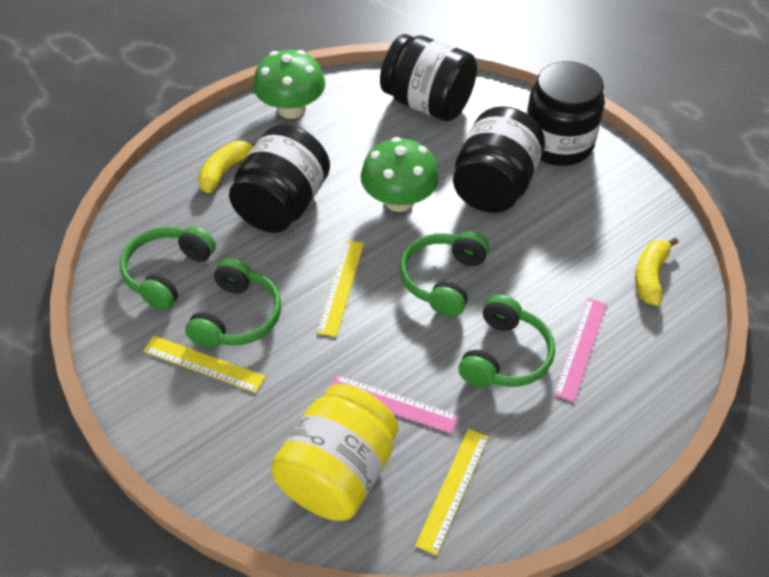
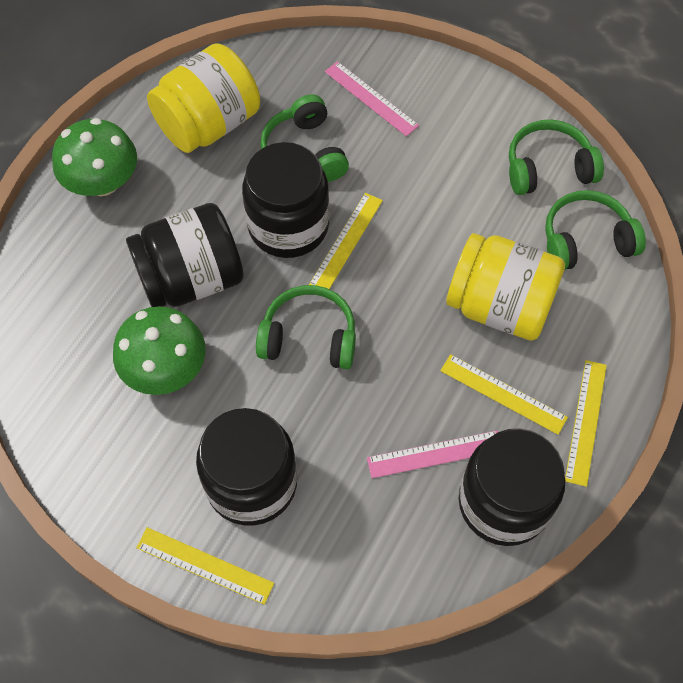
yellow banana: [198,141,256,193] [635,237,678,306] = 2 -> none = 0
yellow jar: [271,384,398,521] = 1 -> [147,43,260,153] [446,233,565,341] = 2
yellow ruler: [143,336,266,393] [317,240,364,337] [415,429,489,555] = 3 -> [136,527,274,605] [309,193,383,289] [440,354,568,435] [565,360,607,487] = 4

